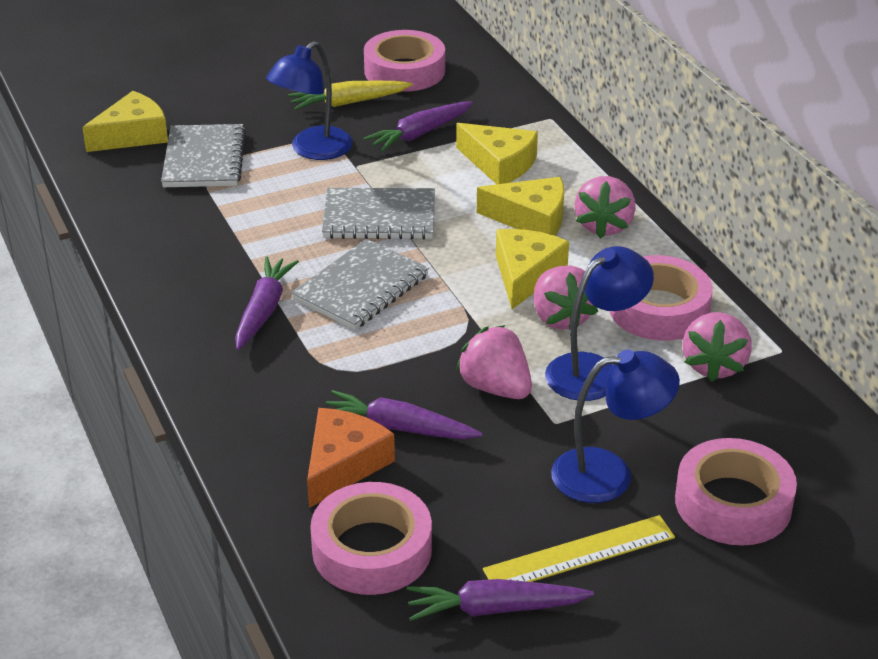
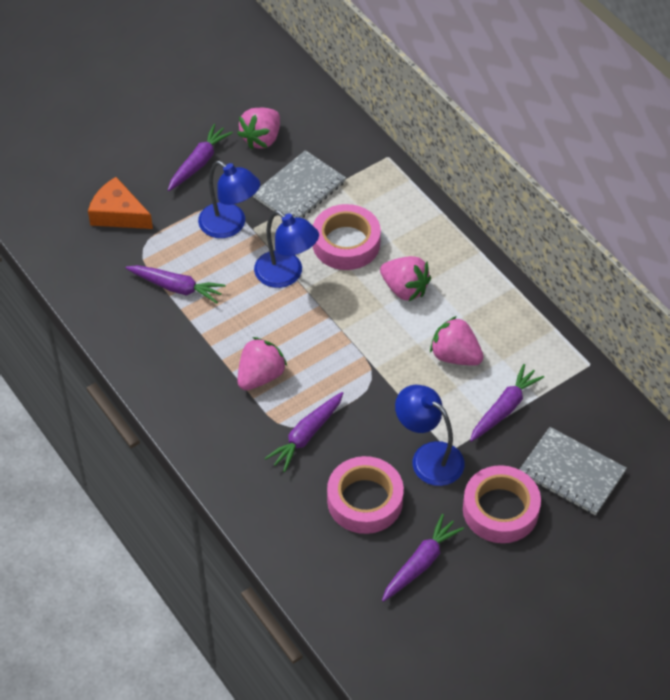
grey notebook: [161,124,246,187] [291,239,429,330] [322,188,435,239] = 3 -> [253,150,346,218] [519,427,627,515] = 2
pink tape: [310,482,432,595] [364,30,445,92] [610,255,713,341] [675,438,797,546] = 4 -> [313,204,381,270] [327,456,404,534] [463,465,541,543] = 3
purple carrot: [235,256,299,350] [325,390,482,439] [363,101,473,152] [407,579,594,621] = 4 -> [126,265,226,304] [168,124,233,191] [264,392,343,472] [382,514,464,602] [470,364,545,442] = 5
yellow carrot: [288,81,413,110] = 1 -> none = 0
yellow cheese: [82,91,168,152] [456,123,538,184] [477,177,564,236] [496,229,569,309] = 4 -> none = 0
yellow ruler: [483,515,675,582] = 1 -> none = 0

